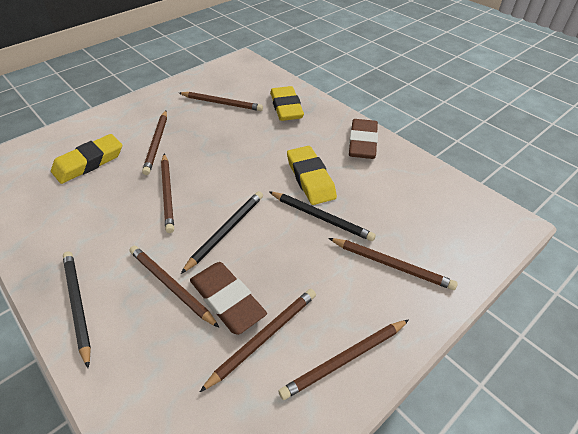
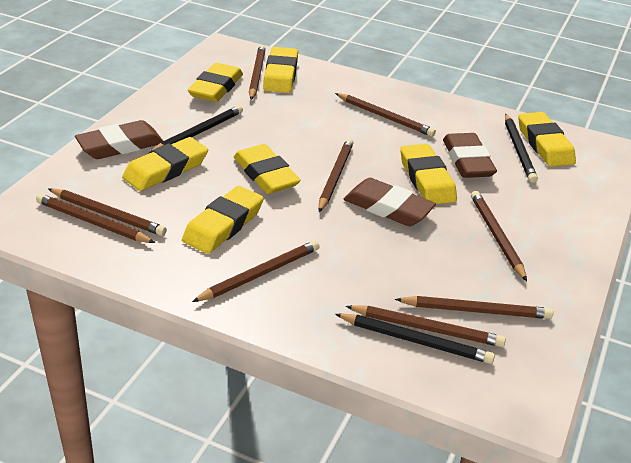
brown eraser: [190,262,267,335] [349,119,378,159] = 2 -> [75,120,163,159] [344,178,436,226] [443,133,497,178] = 3
brown pencil: [129,246,220,328] [142,110,167,175] [161,154,174,233] [179,92,263,111] [200,289,316,392] [278,319,409,400] [329,238,458,290] = 7 -> [36,194,155,243] [49,188,167,236] [192,240,319,302] [249,45,266,100] [318,138,353,212] [335,93,436,137] [346,305,506,347] [395,296,553,319] [471,191,527,281] = 9
yellow eraser: [51,134,122,184] [270,86,304,121] [287,146,337,205] = 3 -> [122,137,208,191] [182,186,264,254] [188,63,243,102] [234,144,301,194] [263,47,298,93] [400,144,457,204] [518,112,576,167] = 7

